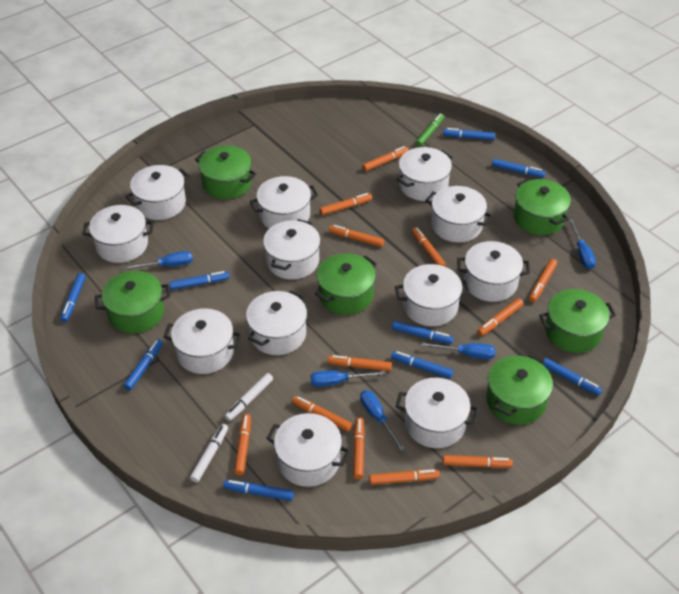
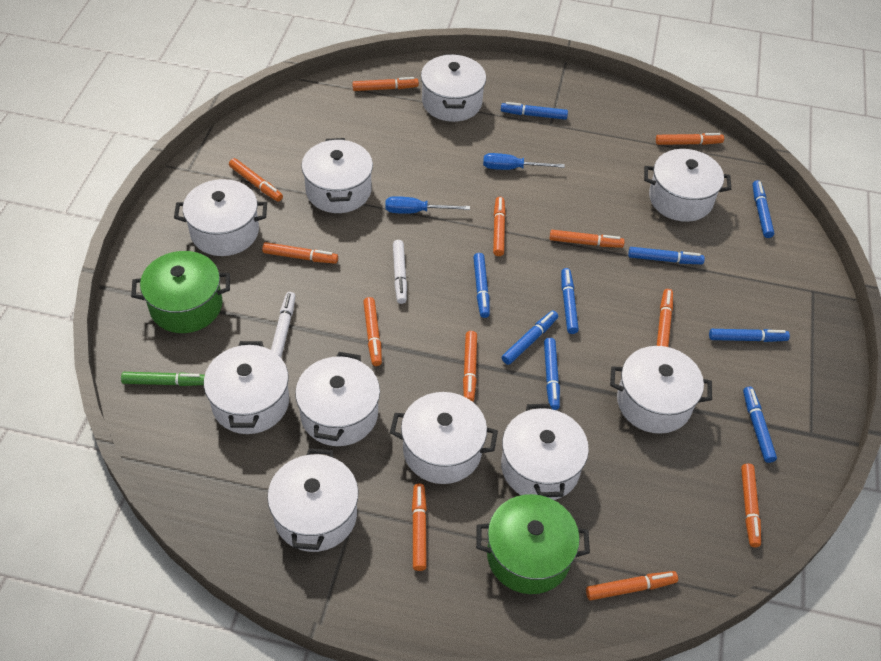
blue screwdriver: [124,251,193,270] [310,371,386,387] [360,390,405,451] [421,343,495,359] [569,219,596,269] = 5 -> [385,196,470,214] [483,153,565,170] = 2
green pot: [95,271,170,334] [195,146,257,199] [315,253,377,315] [486,354,553,425] [514,179,571,235] [539,289,616,353] = 6 -> [131,251,230,333] [476,494,590,594] = 2
white pot: [82,205,154,263] [125,165,190,220] [163,308,242,374] [246,290,307,355] [250,176,318,229] [263,219,321,280] [266,413,350,487] [395,264,470,326] [396,378,479,448] [397,147,453,201] [425,186,493,243] [457,241,530,302] = 12 -> [174,179,267,256] [204,341,289,434] [267,448,358,552] [295,352,380,446] [301,138,373,213] [390,392,498,484] [421,54,486,122] [501,404,589,500] [610,346,712,434] [644,149,731,222] = 10

